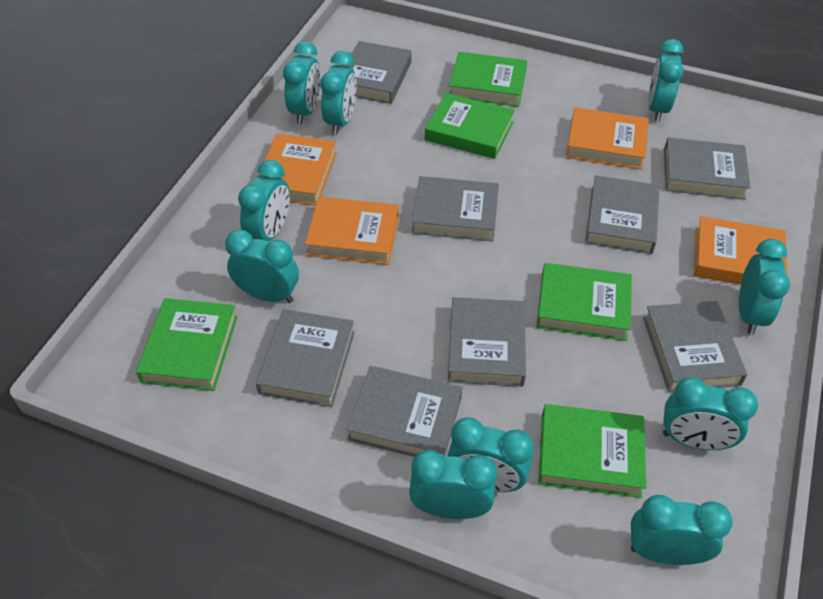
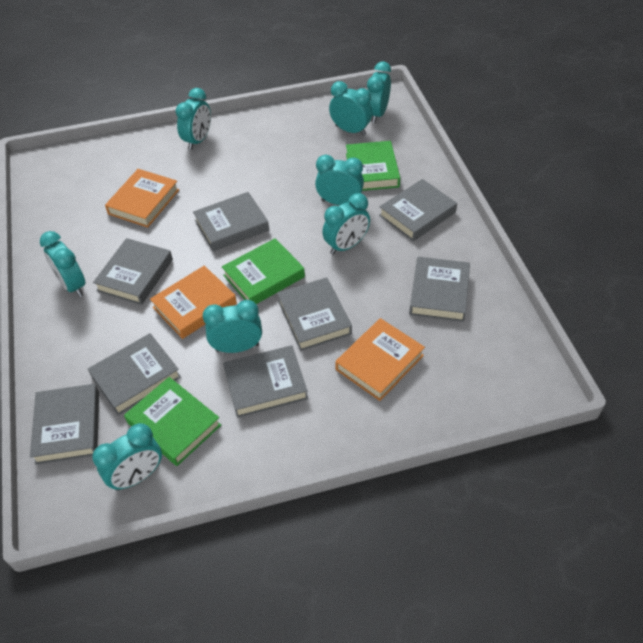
green book: [136,298,237,391] [425,93,515,159] [449,52,527,107] [537,263,632,341] [538,404,646,498] = 5 -> [124,377,221,466] [222,238,305,304] [346,141,400,191] = 3
orange book: [258,133,337,206] [305,197,399,265] [566,107,649,169] [694,216,787,285] = 4 -> [105,169,179,228] [150,266,237,339] [335,318,425,401] = 3
turquoise clock: [225,230,299,303] [238,160,290,241] [283,41,321,124] [320,51,357,135] [409,450,497,519] [447,417,534,492] [631,495,733,565] [648,39,683,122] [663,377,758,450] [739,239,790,335] = 10 -> [40,231,86,297] [92,423,162,490] [175,88,211,150] [203,300,262,353] [315,154,364,205] [322,193,370,255] [329,81,372,136] [367,61,391,123] = 8

